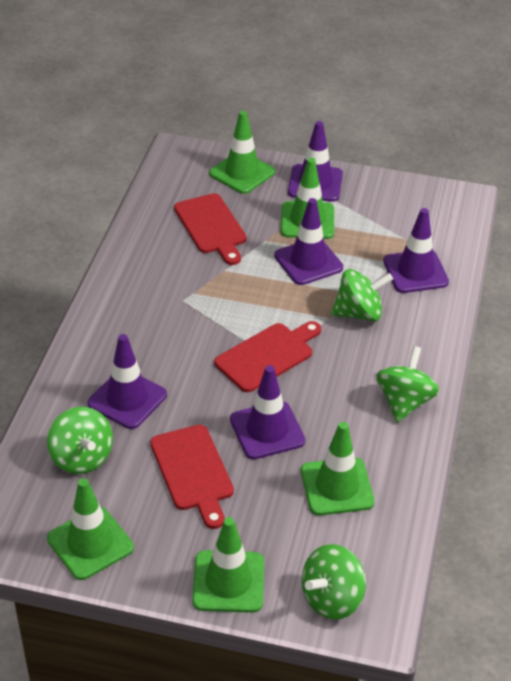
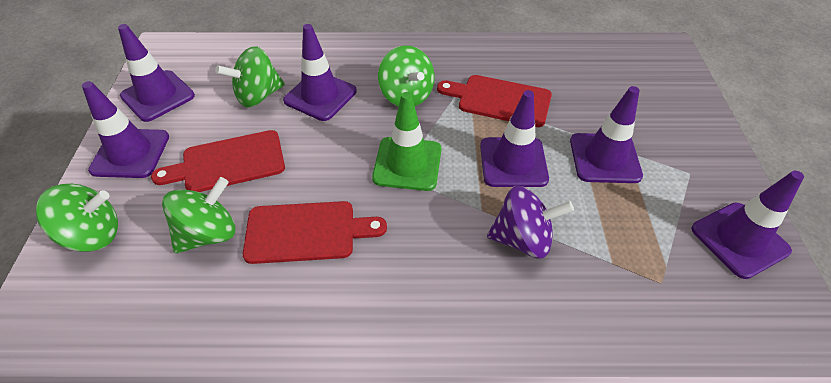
green traffic cone: [47,478,134,580] [192,517,264,613] [209,111,275,194] [281,158,334,239] [301,422,375,516] = 5 -> [372,92,442,191] = 1
purple spinning top: none = 0 -> [487,186,574,259] = 1
purple traffic cone: [88,334,167,429] [230,365,305,459] [274,198,343,285] [288,121,343,202] [383,208,449,293] = 5 -> [82,81,169,178] [118,24,195,122] [283,24,357,121] [480,90,549,187] [570,86,643,183] [691,171,804,279] = 6

